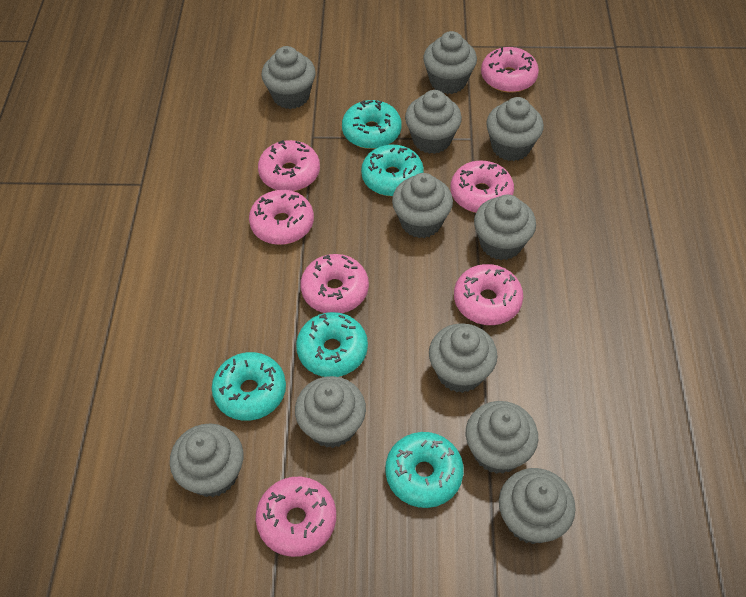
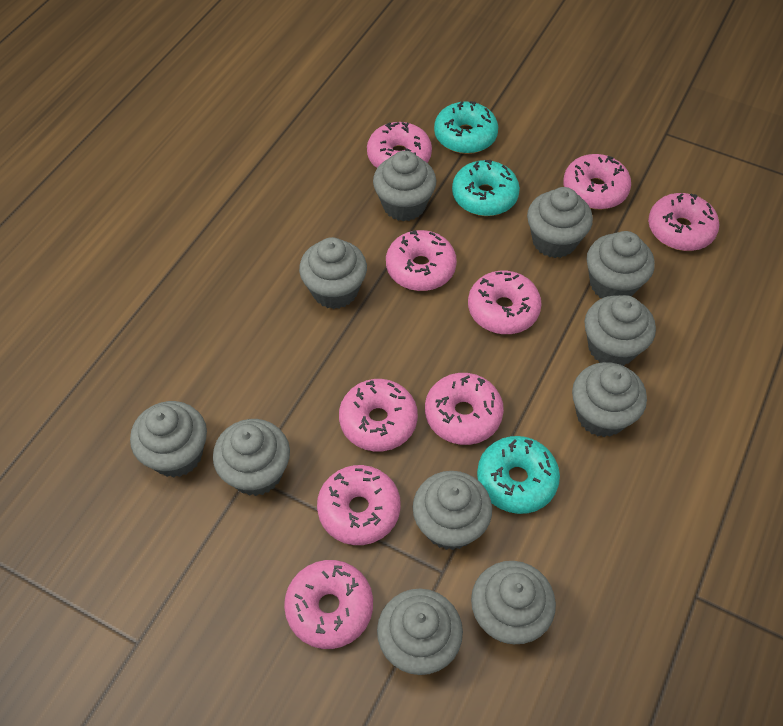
pink donut: [249,190,314,245] [256,477,336,557] [258,140,320,191] [301,254,369,313] [451,161,514,213] [454,264,523,325] [481,47,539,93] = 7 -> [284,560,373,649] [317,465,401,545] [339,379,418,452] [367,122,432,168] [386,230,457,291] [425,373,504,445] [468,271,542,334] [563,154,631,210] [648,193,719,251] = 9
turquoise donut: [212,352,286,421] [296,312,368,377] [342,100,402,149] [361,145,424,196] [385,432,464,508] = 5 -> [434,101,498,154] [452,160,520,216] [477,436,560,514] = 3

